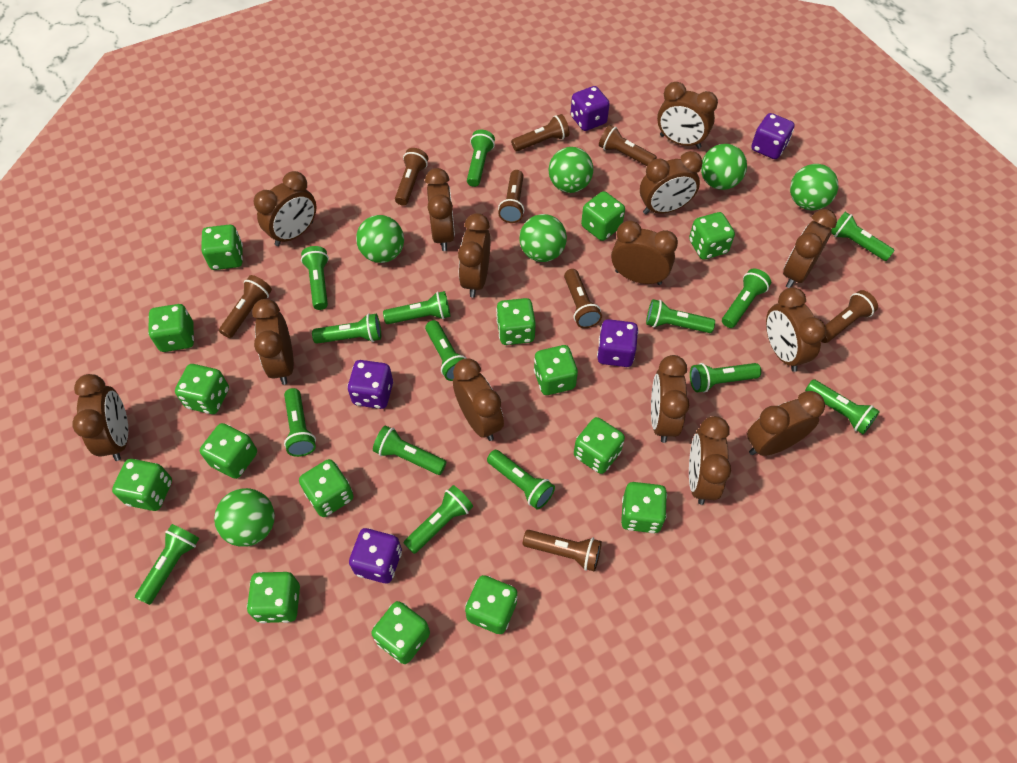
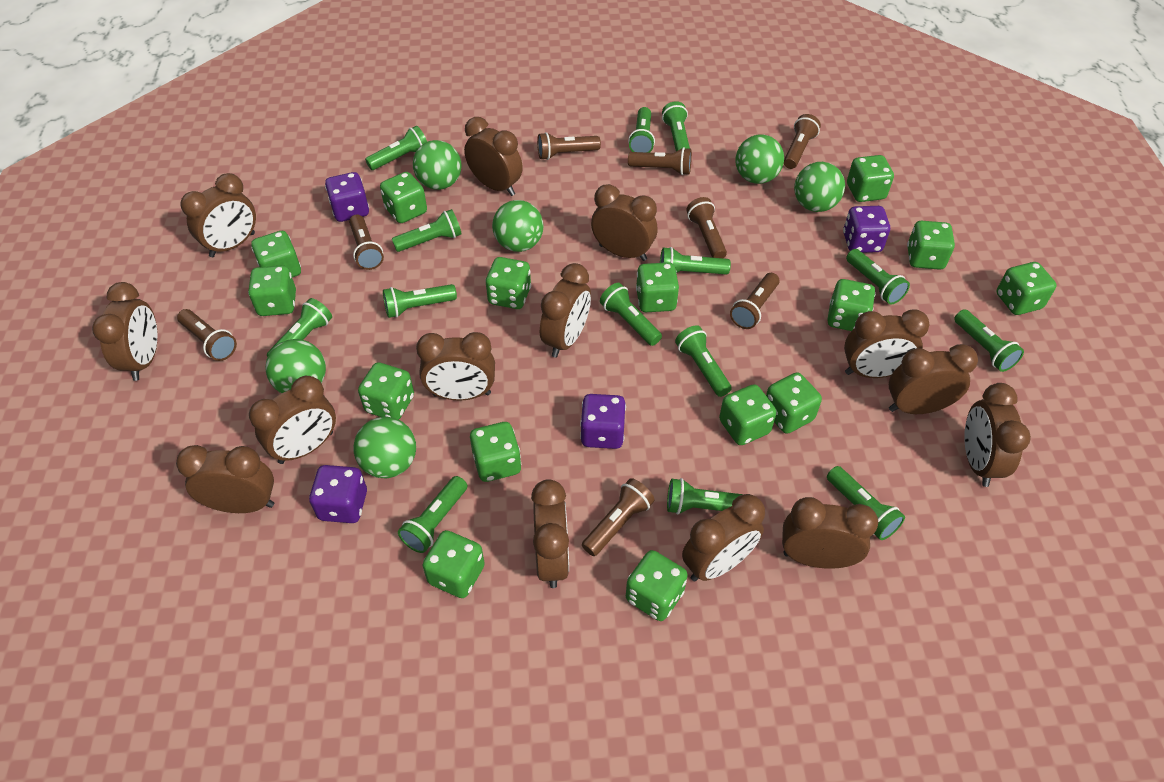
green flashlight: [135,524,199,605] [284,388,316,457] [301,246,329,310] [312,314,381,344] [373,425,446,475] [383,291,451,324] [404,485,473,554] [425,320,466,381] [467,130,495,187] [487,450,555,510] [646,299,715,333] [690,363,761,393] [722,269,771,328] [805,379,880,434] [831,212,895,261] = 15 -> [267,298,332,357] [365,126,427,170] [383,284,457,318] [392,209,462,252] [398,476,467,553] [600,283,662,346] [628,107,655,153] [660,247,731,275] [662,101,690,151] [667,478,744,514] [675,325,732,397] [827,466,905,540] [846,249,910,305] [954,309,1024,372] = 14
purple dice: [347,360,393,409] [349,528,402,583] [571,86,610,131] [597,319,638,367] [751,113,795,159] = 5 -> [309,465,367,523] [325,172,369,222] [580,394,626,449] [843,206,890,253] = 4

